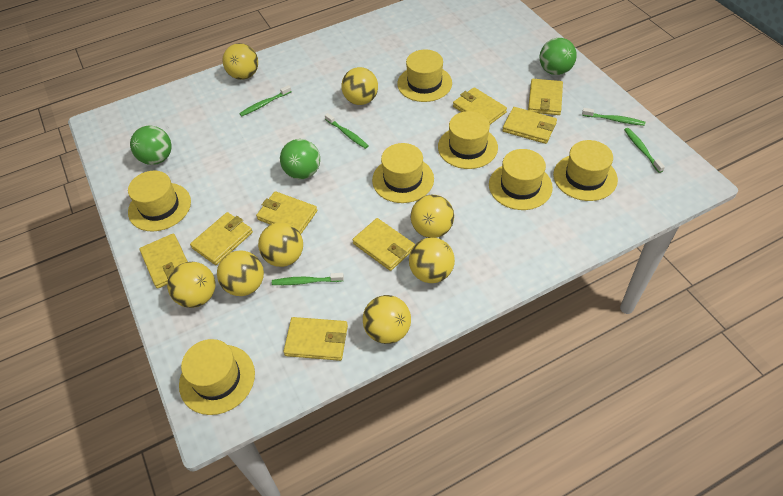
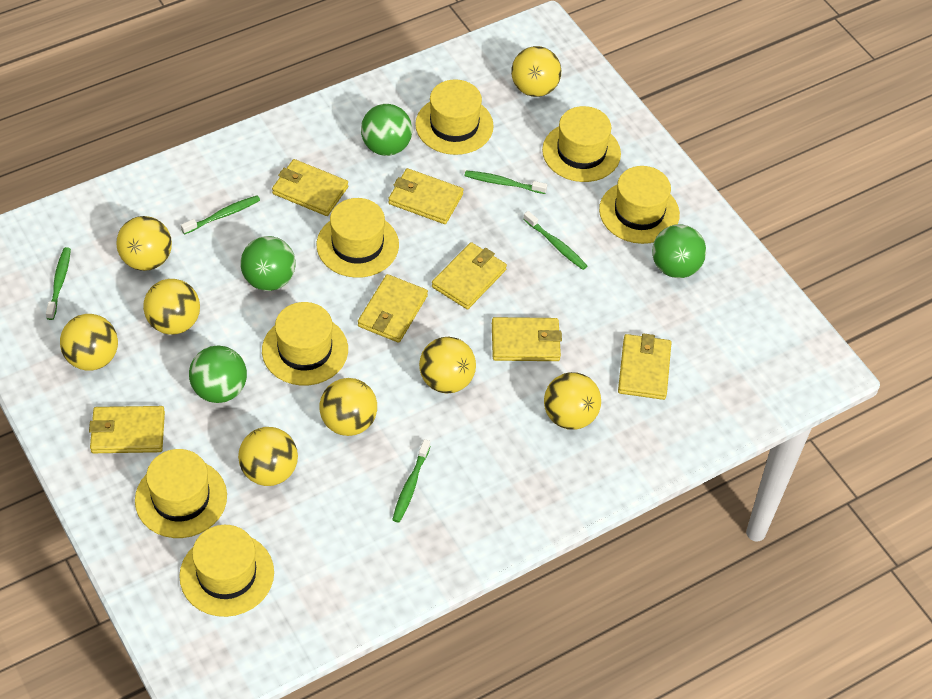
green ball: [130,126,172,165] [280,139,320,179] [540,38,577,75] = 3 -> [189,346,247,403] [241,236,296,291] [361,104,412,156] [652,224,706,278] = 4
yellow wallet: [139,233,188,289] [190,212,253,265] [256,191,317,234] [283,317,348,361] [352,218,415,271] [453,87,507,124] [502,107,557,144] [528,79,563,115] = 8 -> [89,406,165,453] [272,159,348,216] [358,274,428,343] [388,168,464,224] [432,242,507,309] [492,317,562,361] [618,333,672,400] = 7

